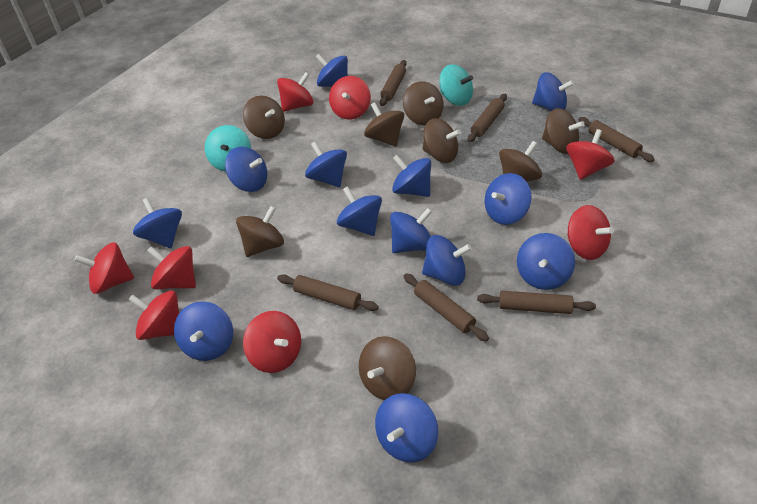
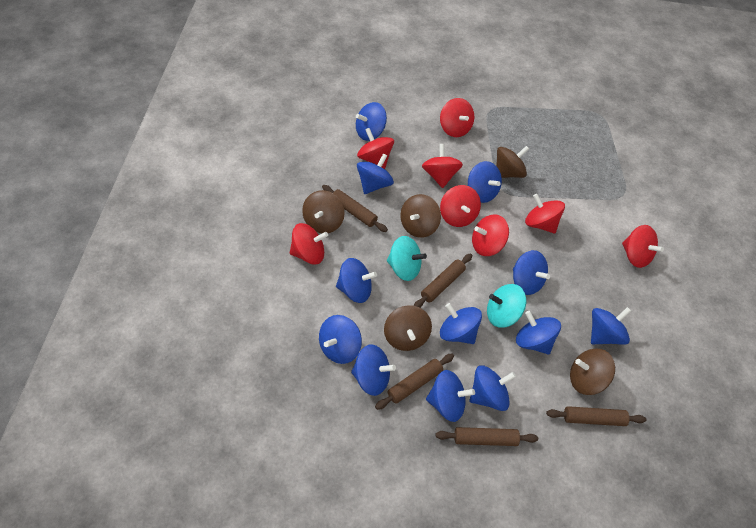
blue spinning top: [133,198,182,248] [174,302,233,361] [225,146,267,192] [305,141,347,187] [316,54,348,87] [337,186,382,236] [375,393,438,463] [390,208,432,253] [392,155,431,197] [422,235,472,286] [485,173,531,225] [517,233,575,290] [532,72,574,111] = 13 -> [319,315,362,364] [336,258,377,303] [351,344,396,396] [356,102,387,141] [357,153,394,194] [426,370,475,422] [440,303,482,344] [468,161,502,203] [469,365,516,411] [513,250,550,295] [516,311,561,355] [591,307,631,345] = 12
brown rolling pin: [277,274,379,311] [380,60,407,106] [404,274,489,342] [468,94,507,142] [477,291,596,314] [578,117,655,162] = 6 -> [322,185,388,232] [375,354,454,410] [414,254,472,308] [435,427,538,446] [546,406,646,426] = 5
brown spinning top: [236,206,284,257] [243,96,285,139] [359,336,416,400] [364,102,404,147] [403,81,444,125] [422,118,461,163] [499,141,542,182] [542,108,585,154] = 8 -> [302,190,345,233] [384,305,432,351] [400,194,441,238] [496,146,529,178] [570,349,615,395] = 5

